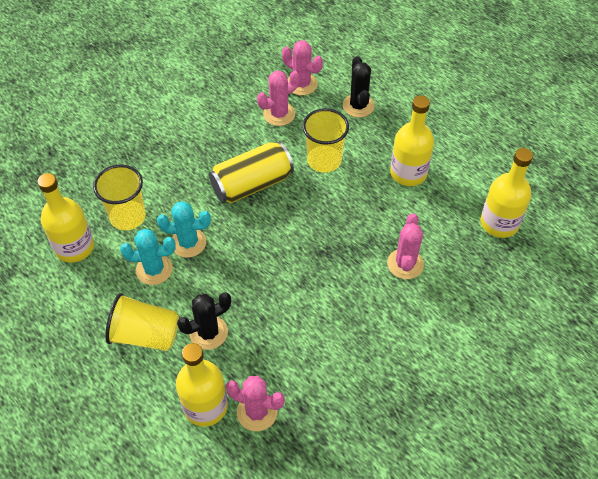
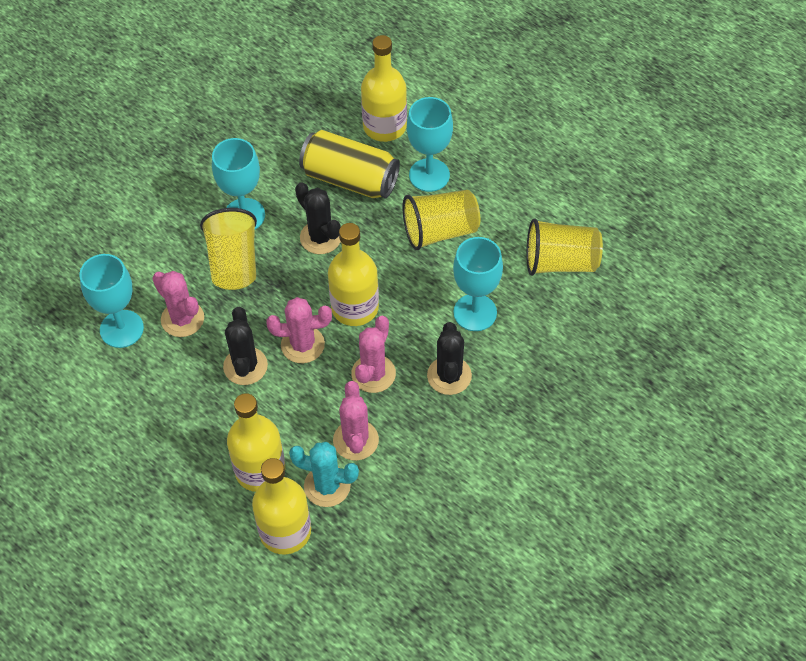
black cactus: [177,292,231,350] [343,56,375,118] = 2 -> [223,307,268,385] [295,182,341,254] [427,322,472,395] = 3
turquoise cactus: [120,229,176,285] [157,201,211,258] = 2 -> [289,442,359,507] = 1
turquoise goblet: none = 0 -> [79,254,144,348] [212,138,265,229] [407,97,453,192] [453,237,503,331] = 4

